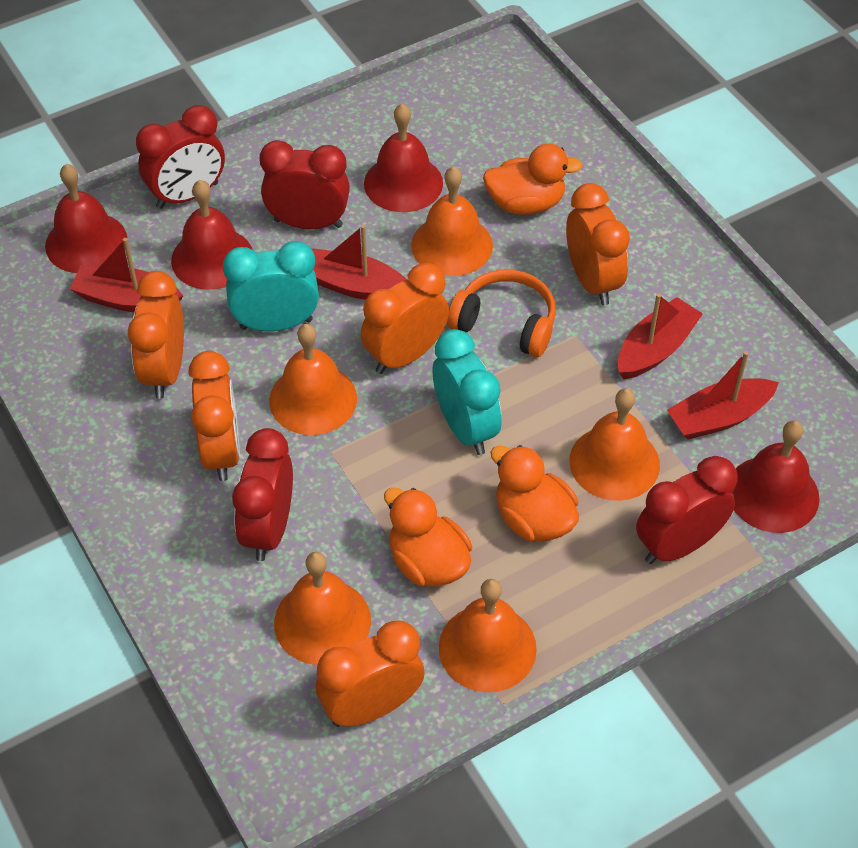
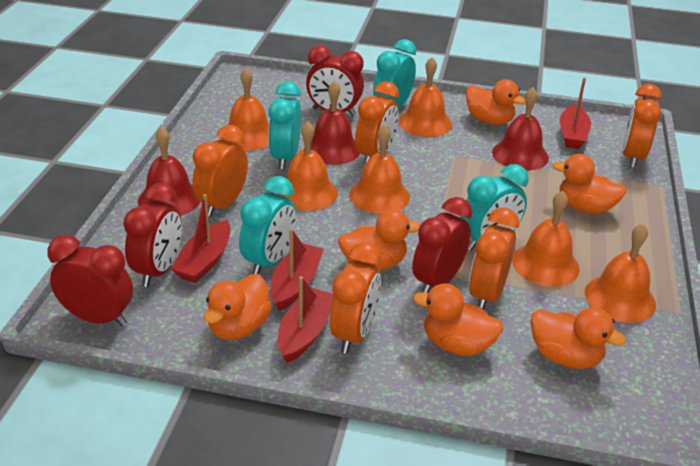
orange bell: [269,324,357,435] [274,552,371,665] [411,166,493,276] [439,579,537,692] [569,389,660,501] = 5 -> [221,68,269,151] [277,122,338,211] [349,125,410,214] [399,57,452,137] [512,191,580,287] [585,224,656,323] = 6
orange duck: [384,487,472,586] [483,144,583,215] [491,445,579,541] = 3 -> [204,274,272,340] [338,209,420,271] [413,283,504,356] [466,79,526,125] [531,307,626,369] [552,154,627,214] = 6
orange headphones: [447,269,556,357] = 1 -> none = 0
red bell: [45,164,127,273] [171,180,253,290] [364,104,443,212] [732,420,820,533] = 4 -> [138,127,200,216] [304,81,360,165] [492,87,549,171] = 3
turquoise clock: [223,241,319,331] [432,329,502,455] = 2 -> [239,176,296,274] [268,82,301,169] [373,39,416,109] [460,164,529,251] = 4

